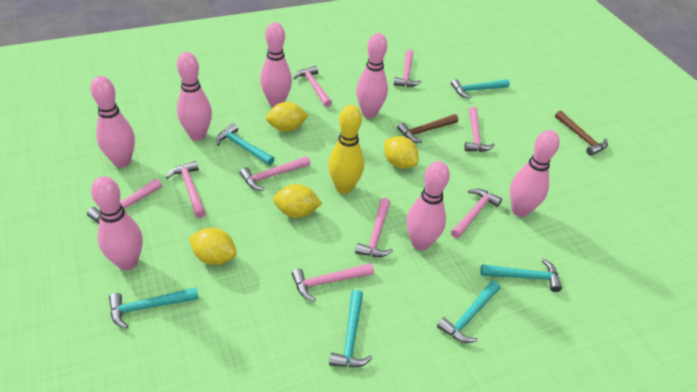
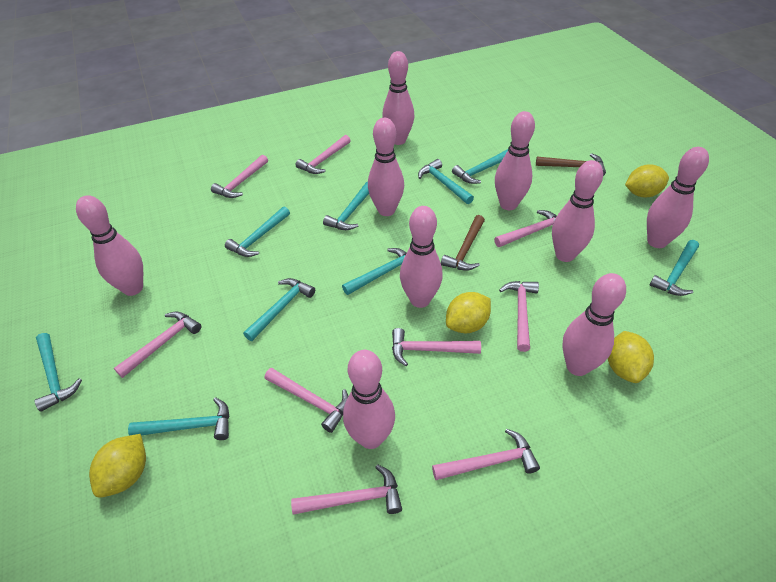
pink bowling pin: [91,76,135,167] [91,176,143,270] [177,52,212,141] [260,22,292,107] [356,33,388,118] [407,161,450,251] [510,130,560,217] = 7 -> [76,195,143,296] [343,350,395,449] [368,118,404,216] [382,51,414,145] [400,206,443,308] [495,111,535,210] [552,160,603,262] [562,273,626,376] [647,147,709,248] = 9
turquoise hammer: [109,287,199,329] [216,123,275,165] [329,290,372,367] [437,280,500,343] [451,79,510,99] [480,259,562,292] = 6 -> [35,333,82,412] [128,397,229,440] [225,207,290,257] [243,278,315,341] [323,182,369,230] [342,248,407,295] [418,159,474,204] [452,149,508,184] [650,240,699,296] = 9
yellow bowling pin: [328,105,364,194] = 1 -> none = 0

